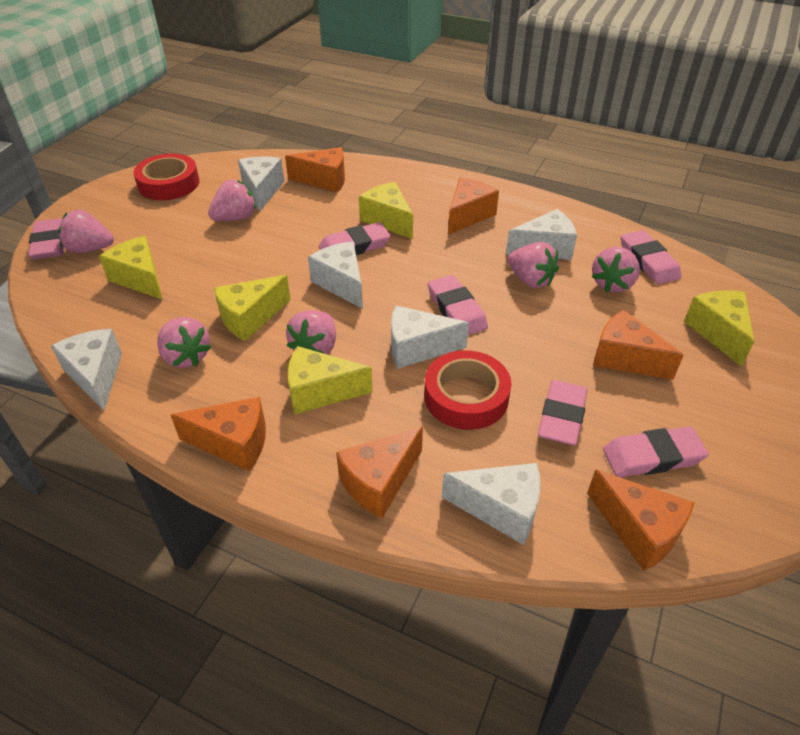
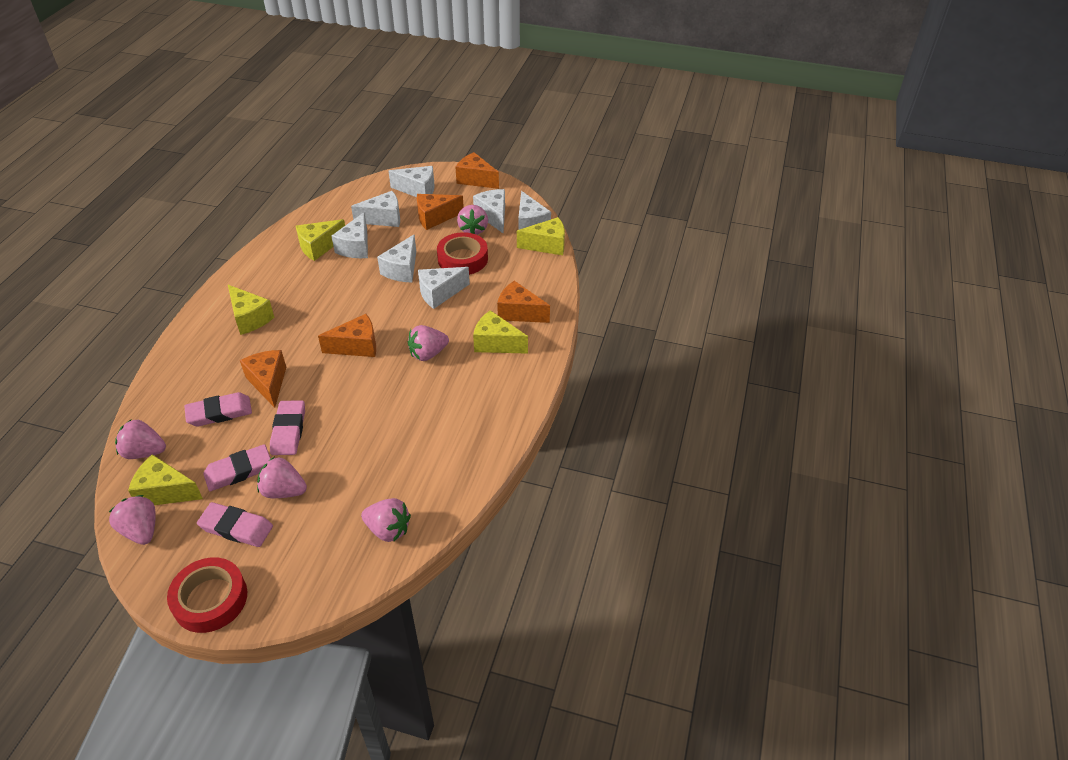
orange cheese: [171,397,266,471] [285,147,345,192] [336,426,423,518] [448,177,499,235] [587,470,694,571] [593,310,684,380] = 6 -> [240,350,286,408] [318,314,376,357] [417,194,464,230] [455,152,499,189] [497,281,550,323] = 5
pink eraser: [28,218,64,259] [319,222,391,255] [428,275,488,335] [538,380,588,445] [603,427,709,477] [621,230,681,284] = 6 -> [184,392,252,426] [197,502,273,547] [204,444,271,491] [270,400,305,455] = 4
white cheese: [51,329,122,411] [238,157,284,212] [308,241,363,309] [391,306,469,369] [442,463,541,545] [506,209,577,260] = 6 -> [331,212,368,258] [351,191,400,227] [377,235,416,282] [389,166,435,197] [418,267,470,309] [473,189,505,233] [518,191,551,230] = 7

